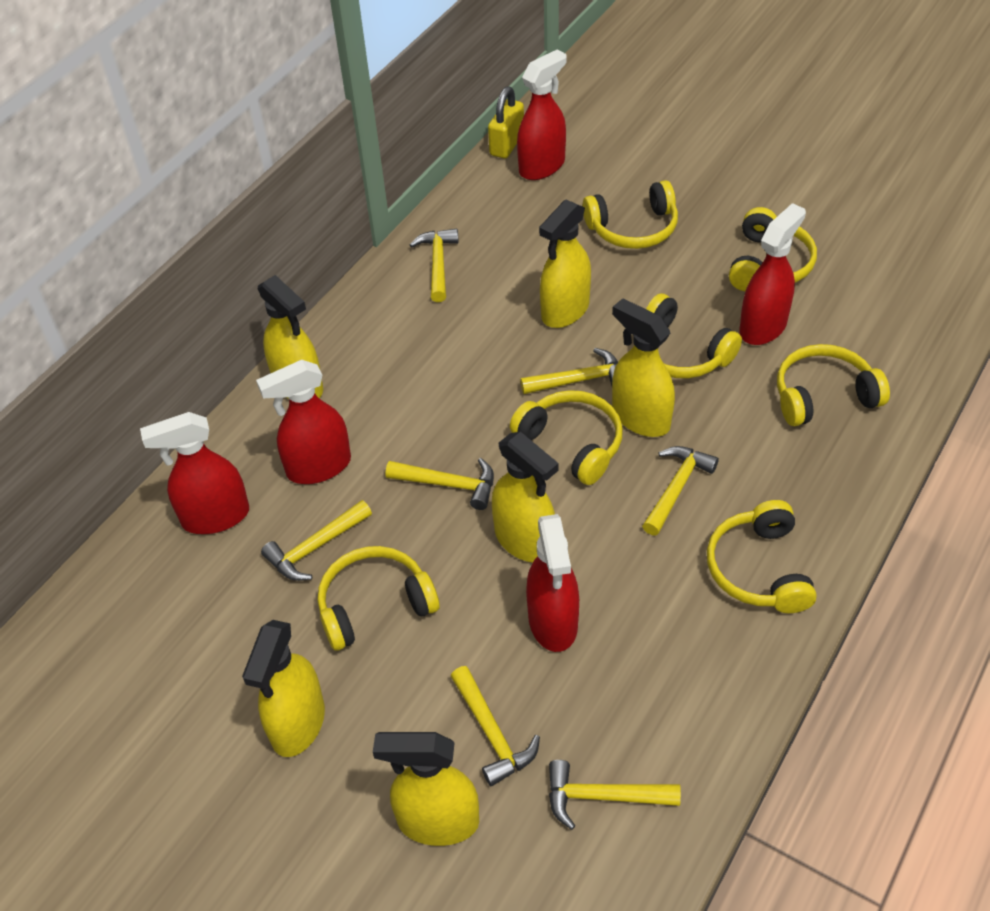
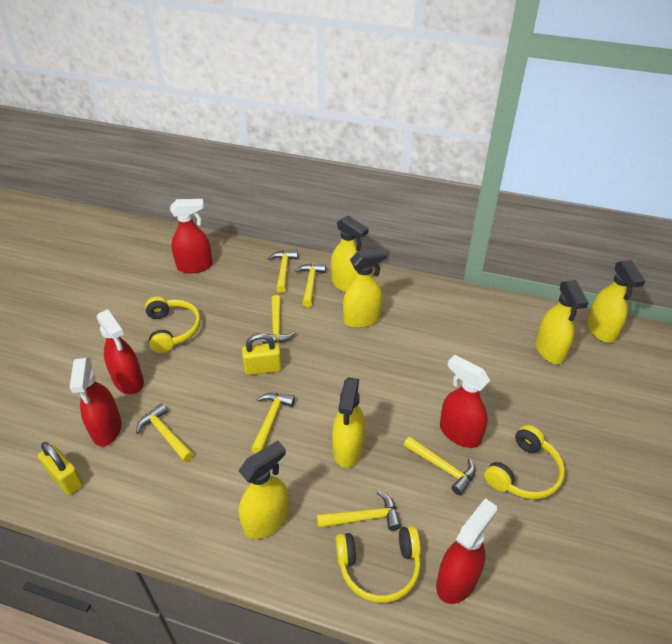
yellow headphones: [318,546,440,651] [510,390,623,485] [583,180,678,249] [646,294,742,378] [707,500,817,613] [729,207,817,291] [777,344,890,426] = 7 -> [145,297,201,353] [335,526,421,603] [484,425,565,499] = 3
yellow padlock: [488,87,524,158] = 1 -> [38,442,83,495] [242,333,282,375] = 2

